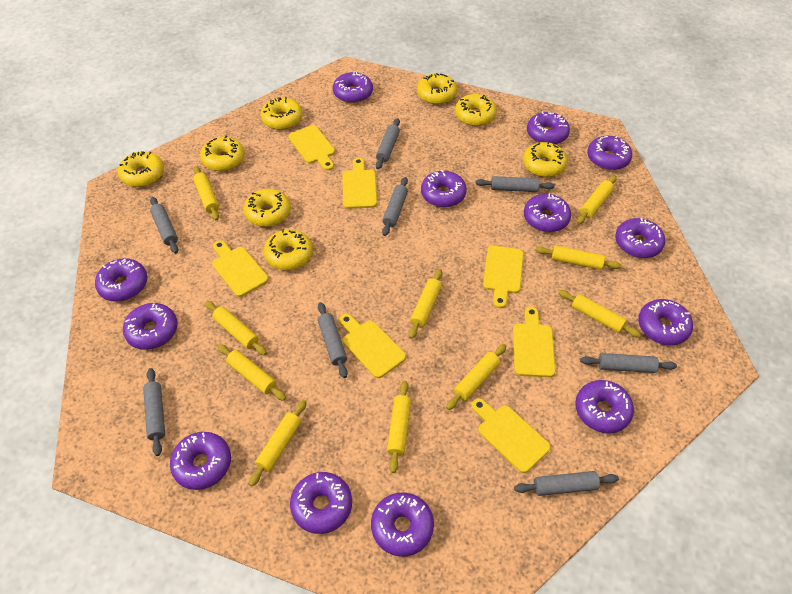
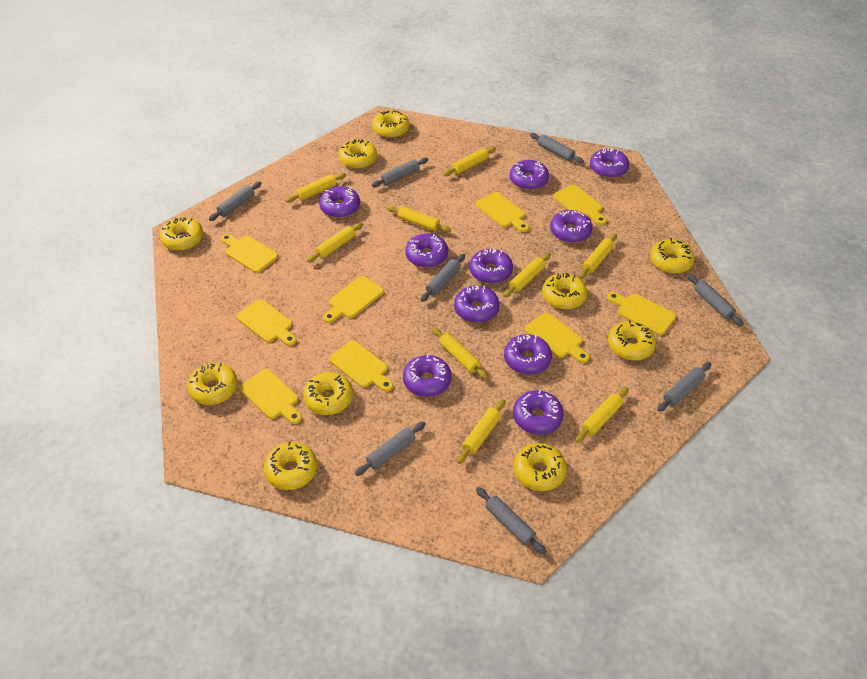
purple donut: [95,258,147,302] [123,303,177,350] [170,432,231,490] [290,472,352,534] [333,71,373,103] [371,492,434,557] [421,170,467,207] [524,194,571,232] [527,111,570,145] [575,380,634,433] [587,136,632,170] [615,218,665,258] [638,299,693,345] = 13 -> [319,186,360,218] [403,354,451,397] [405,234,448,268] [454,286,500,323] [469,249,513,284] [504,334,552,375] [509,160,549,190] [513,390,564,435] [550,210,593,243] [590,148,629,178] = 10
yellow cutting board: [212,240,269,297] [288,125,335,171] [339,314,406,378] [342,158,377,209] [471,398,551,473] [483,246,524,308] [513,307,556,377] = 7 -> [221,234,278,273] [237,299,297,346] [240,369,302,424] [323,276,384,323] [329,340,393,392] [476,192,529,232] [525,312,589,363] [553,184,607,225] [607,292,676,335] = 9
yellow donut: [118,151,164,187] [200,136,245,171] [244,189,291,227] [260,97,303,130] [264,229,313,270] [417,73,457,104] [455,94,497,126] [523,141,568,177] = 8 -> [160,217,203,251] [187,363,238,405] [264,442,317,490] [303,372,353,415] [339,139,377,169] [372,110,409,138] [514,443,567,491] [542,273,587,310] [608,320,656,361] [650,238,695,274] = 10
yellow rolling pin: [193,166,219,221] [205,301,267,356] [218,344,286,401] [249,400,306,486] [387,381,411,473] [409,269,443,339] [446,344,506,410] [535,246,622,270] [558,290,641,338] [577,175,617,224] = 10 -> [286,173,346,203] [307,223,363,263] [387,206,451,232] [432,327,488,379] [443,147,496,176] [457,399,505,464] [504,253,551,297] [575,387,629,443] [579,234,617,279] = 9

